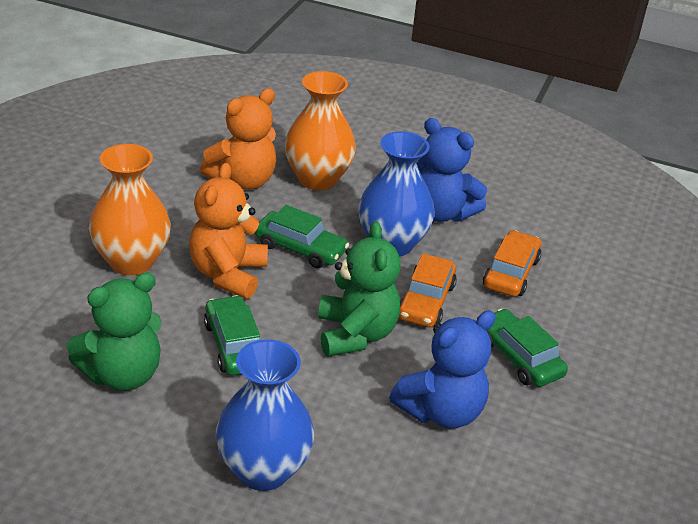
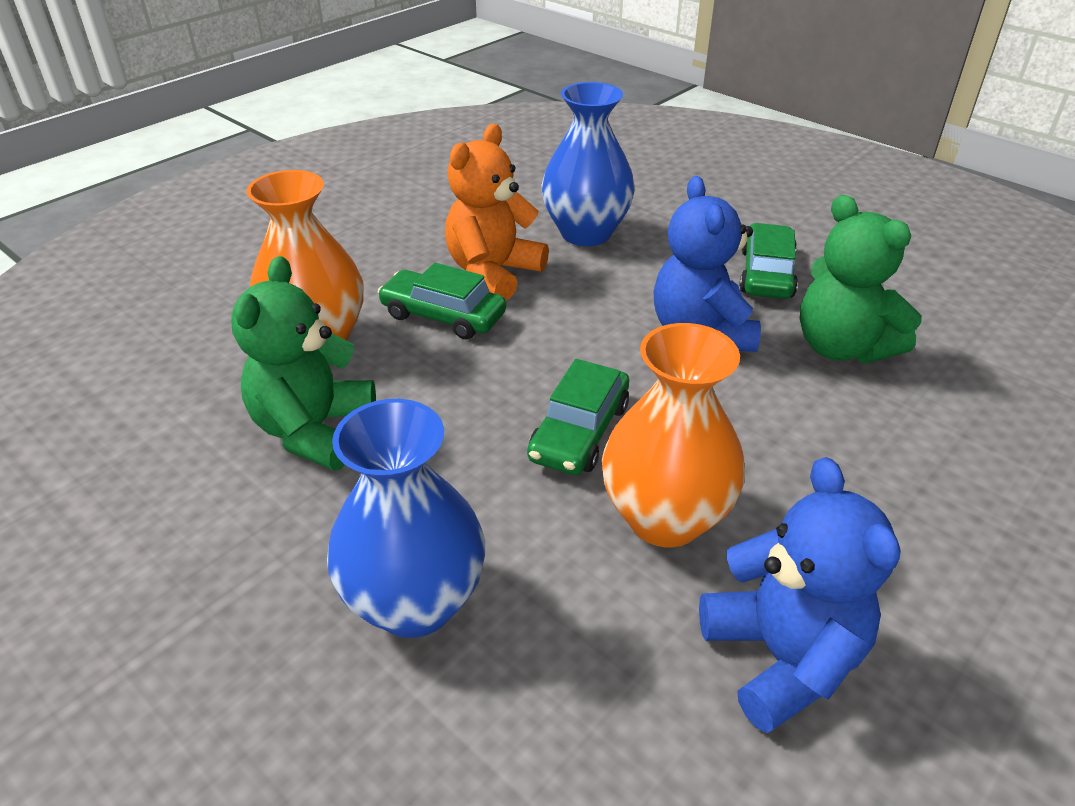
orange car: [399,253,457,327] [483,230,541,297] = 2 -> none = 0
orange teddy bear: [189,163,268,299] [200,88,276,190] = 2 -> [445,124,549,300] = 1

